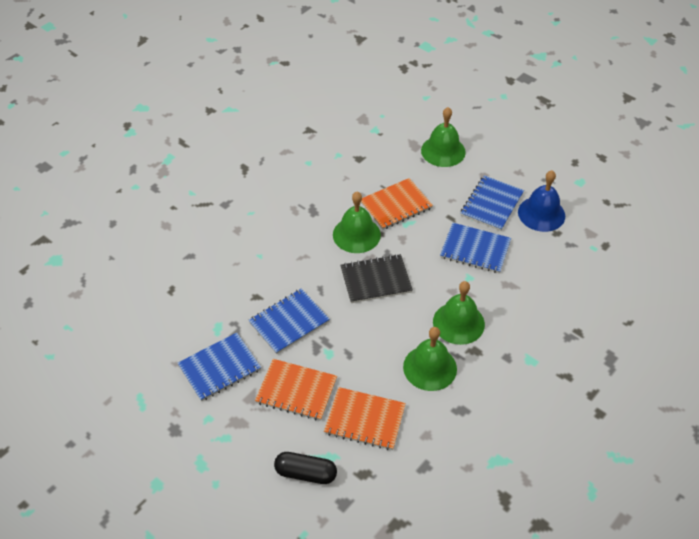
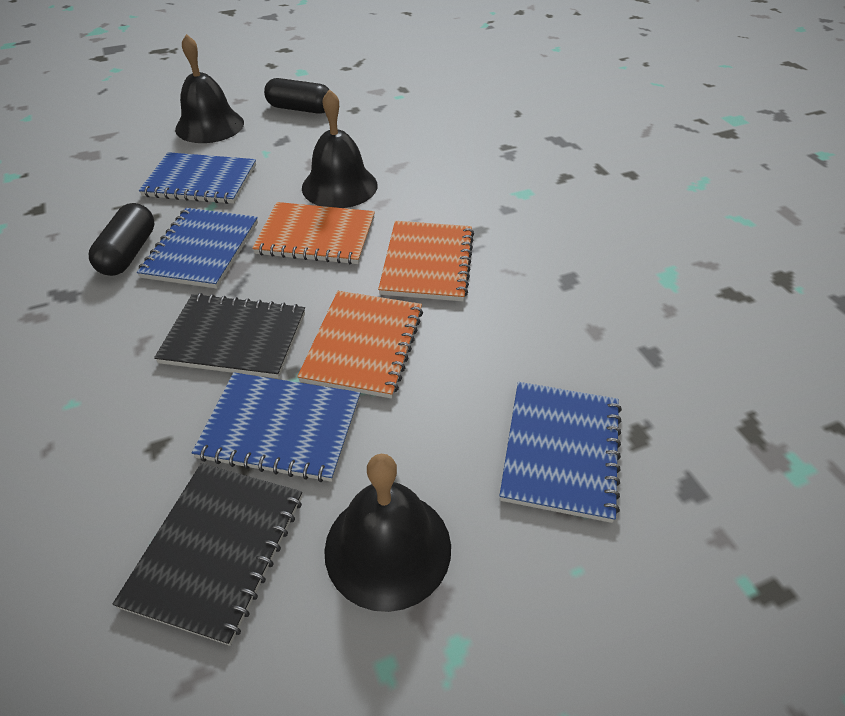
black bell: none = 0 -> [175,34,244,143] [302,89,377,208] [324,454,451,612] = 3
black capsule: [274,452,337,484] = 1 -> [89,203,155,276] [264,78,329,114] = 2
black notebook: [340,254,413,303] = 1 -> [113,463,302,646] [154,293,305,378] = 2
blue bell: [518,170,565,232] = 1 -> none = 0
green bell: [333,192,381,253] [403,327,457,391] [421,107,466,167] [433,281,485,345] = 4 -> none = 0

